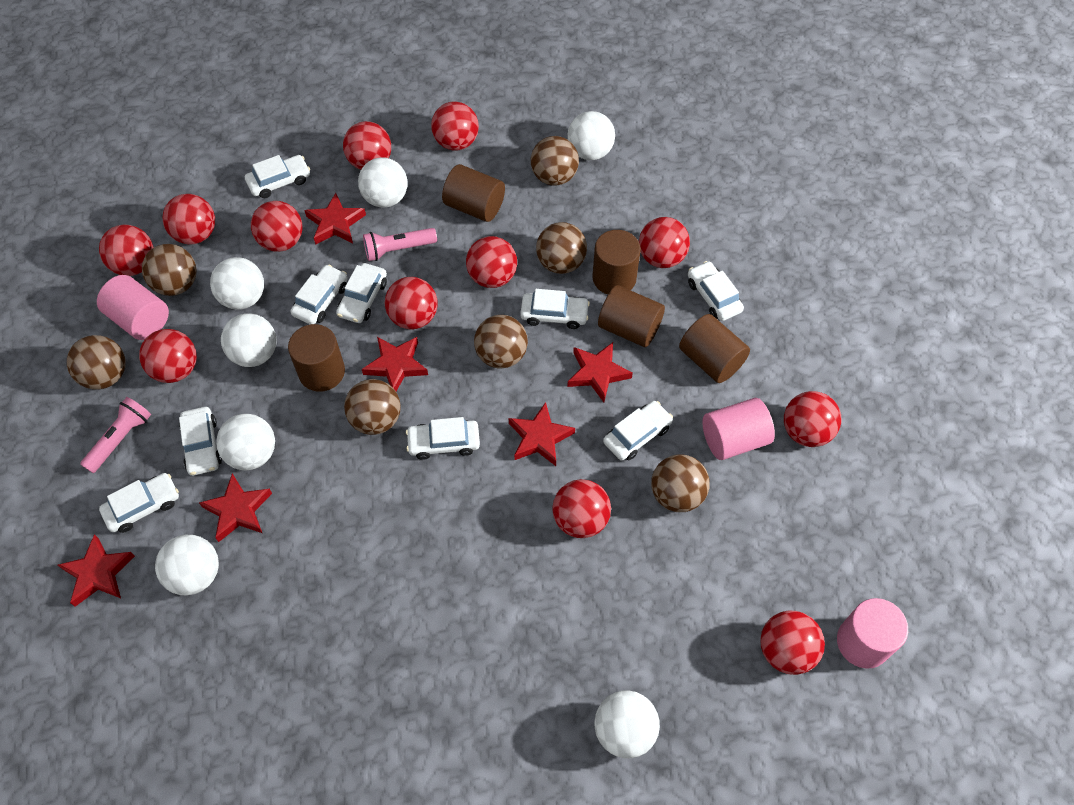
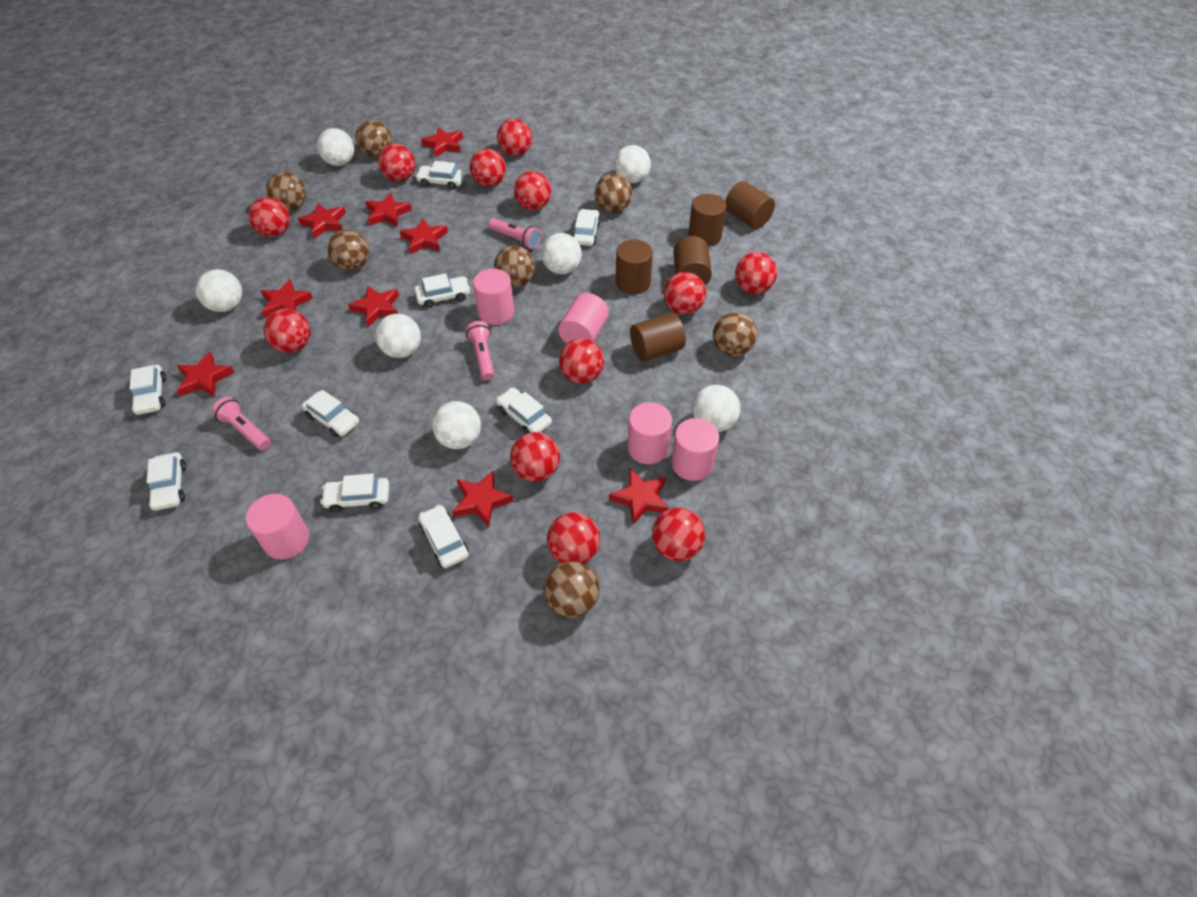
pink cylinder: [97,275,169,340] [702,398,775,460] [837,598,908,669] = 3 -> [246,494,309,560] [473,269,514,325] [558,293,609,343] [627,402,672,464] [672,418,719,481] = 5
pink flashlight: [80,397,151,473] [363,228,437,261] = 2 -> [212,397,271,450] [466,321,495,381] [488,218,541,249] = 3
red star: [58,534,135,607] [199,473,272,542] [304,193,366,245] [362,337,428,391] [509,402,575,466] [567,342,633,402] = 6 -> [177,352,234,397] [261,279,313,318] [298,203,346,238] [348,286,399,327] [366,193,412,227] [400,218,448,254] [421,127,463,158] [452,471,514,527] [609,469,669,525] = 9

